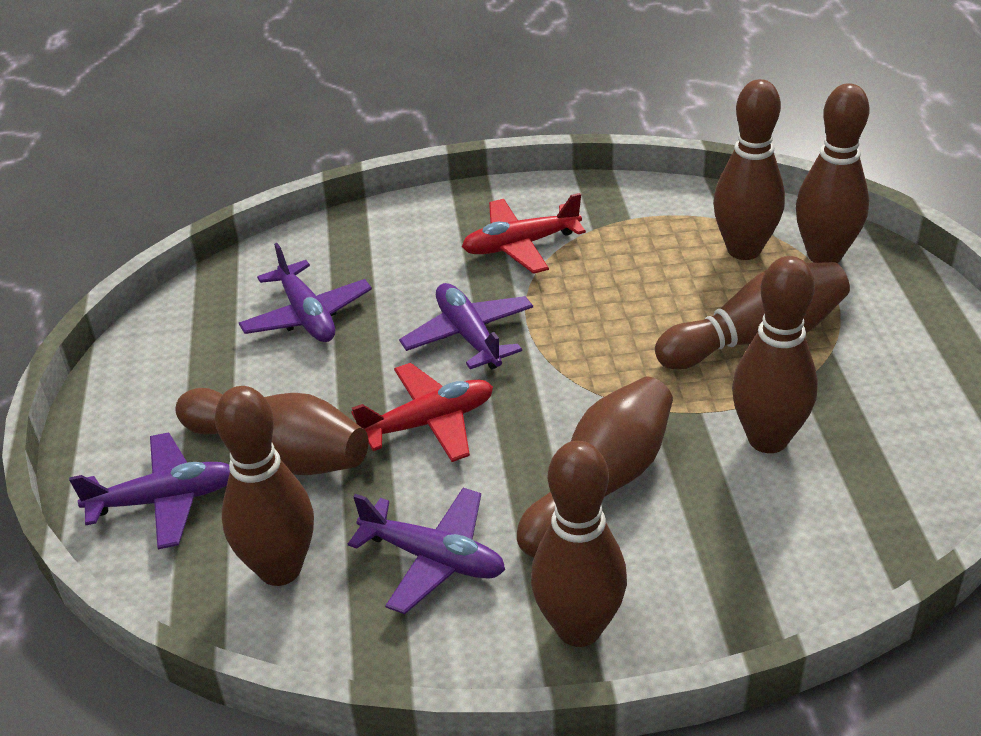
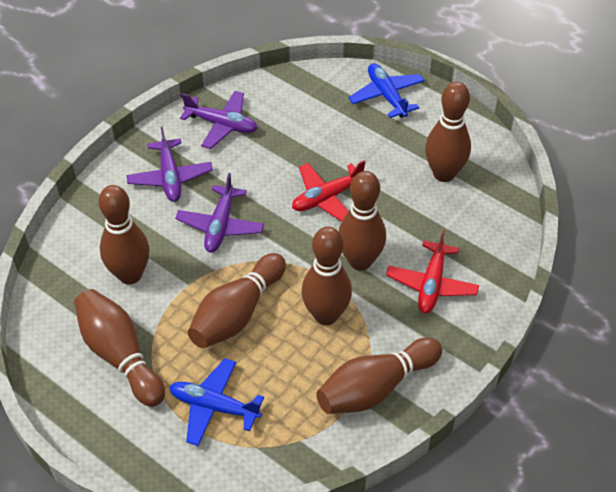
blue plane: none = 0 -> [170,358,264,446] [349,63,425,118] = 2
brown bowling pin: [176,388,369,475] [215,386,314,586] [517,377,673,558] [531,441,627,647] [655,262,850,370] [713,79,785,260] [732,256,818,453] [796,83,870,263] = 8 -> [74,289,165,407] [98,185,150,284] [188,253,286,348] [302,226,352,325] [316,337,442,414] [339,171,386,271] [425,82,471,182] = 7
purple plane: [69,432,230,550] [239,243,372,342] [348,488,505,614] [399,283,533,369] = 4 -> [126,126,213,202] [175,173,264,253] [180,91,257,149] = 3

